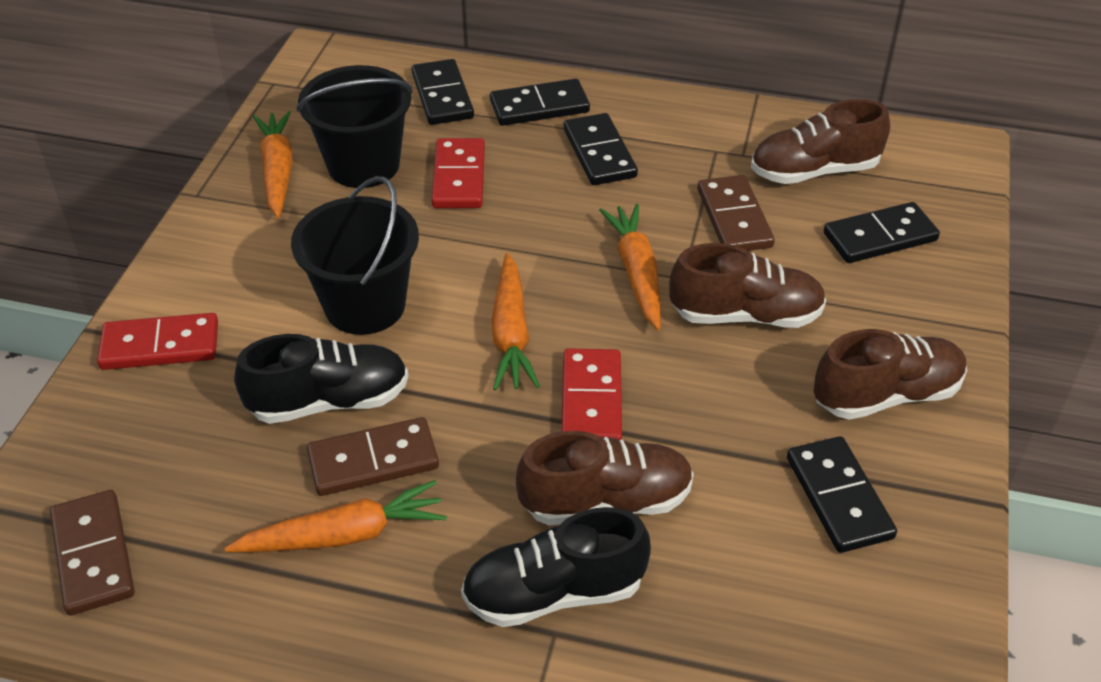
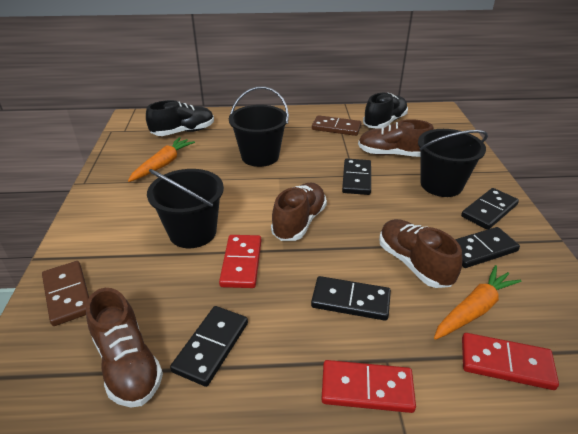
black bucket: [291,176,419,335] [296,65,413,188] = 2 -> [147,169,224,248] [229,86,289,167] [418,129,488,197] = 3
brown domino: [50,490,135,615] [307,417,439,496] [697,175,775,251] = 3 -> [42,261,89,326] [312,115,361,136] = 2
orange carrot: [225,480,447,553] [253,111,293,218] [491,253,540,390] [599,204,661,330] = 4 -> [128,137,195,182] [434,265,522,340] = 2

